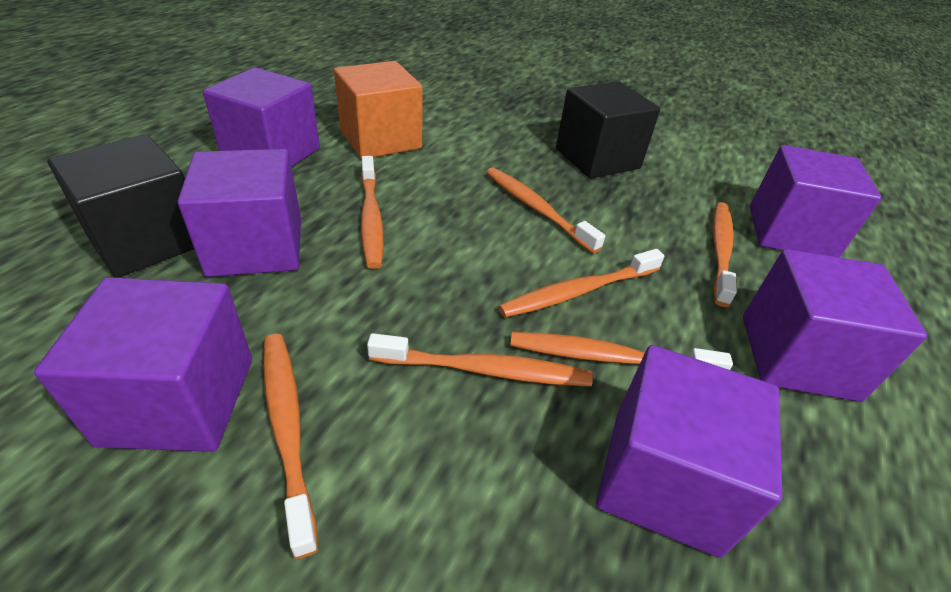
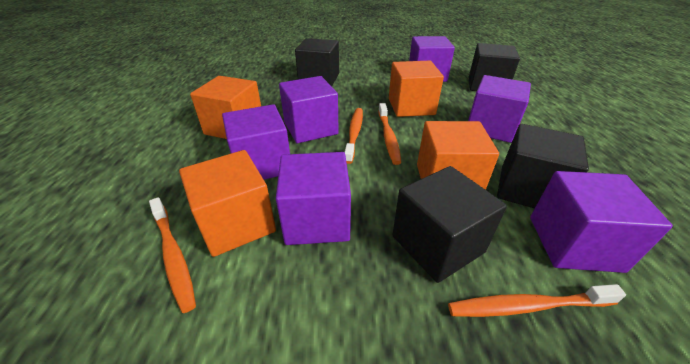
black cube: [47,134,194,278] [556,82,660,179] = 2 -> [295,38,339,87] [393,166,507,283] [469,43,520,91] [497,124,589,208] = 4
orange cube: [334,61,423,159] = 1 -> [179,150,276,257] [190,76,261,139] [389,61,444,117] [417,121,499,190] = 4
orange toothbrush: [263,334,318,559] [361,156,384,269] [367,333,593,386] [486,167,605,253] [498,249,665,318] [510,332,733,370] [713,202,737,307] = 7 -> [149,197,196,313] [344,108,363,164] [378,103,401,165] [448,284,626,317] = 4

